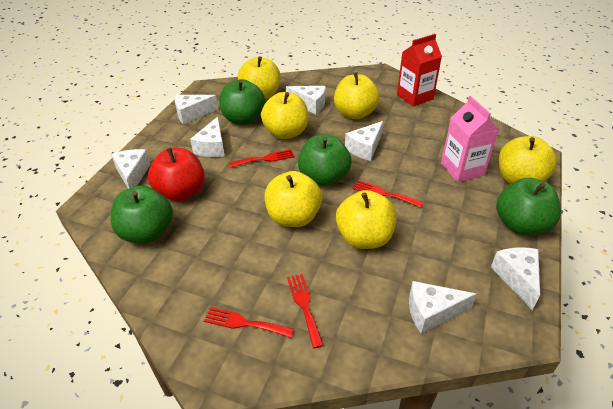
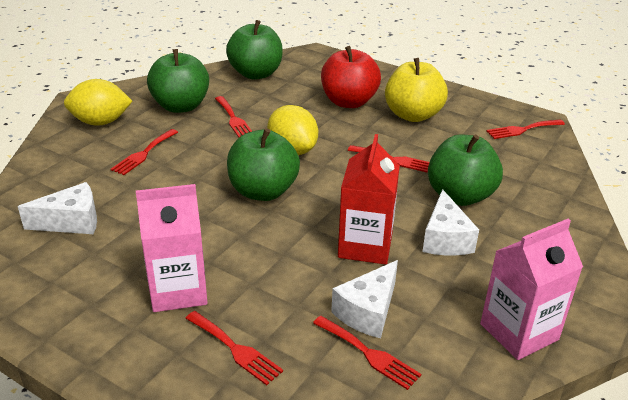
pink carton: [441,96,499,182] = 1 -> [136,184,208,312] [480,219,583,360] = 2
red fork: [204,307,294,338] [229,149,294,168] [287,274,324,348] [352,180,423,208] = 4 -> [111,129,178,175] [185,311,283,385] [215,96,252,138] [313,316,421,390] [348,145,429,173] [486,120,565,139] = 6
white cheese: [111,149,151,189] [175,95,218,124] [190,117,224,157] [286,86,325,115] [345,121,383,161] [409,281,477,334] [491,247,540,310] = 7 -> [18,182,97,234] [331,260,398,338] [423,189,479,255] = 3
yellow apple: [238,56,280,99] [261,92,308,139] [264,171,322,227] [334,72,380,119] [336,190,397,249] [499,136,557,184] = 6 -> [385,58,448,122] = 1
yellow lemon: none = 0 -> [64,79,132,126] [267,105,318,155] = 2

